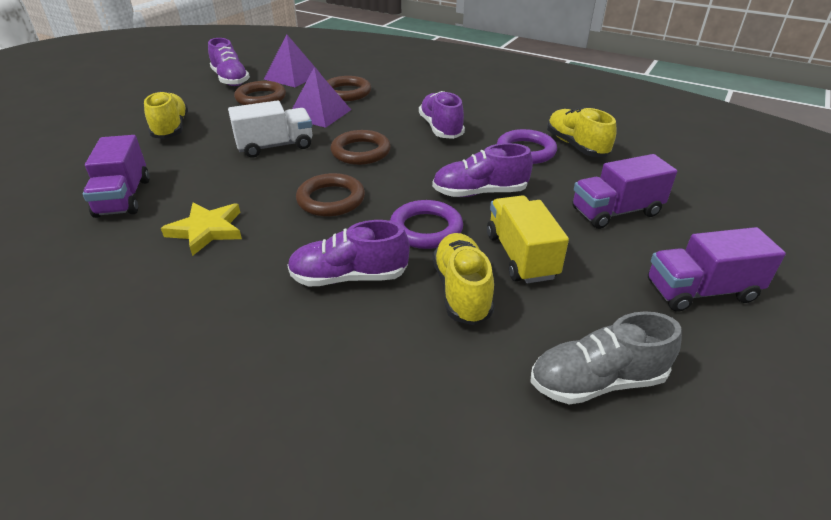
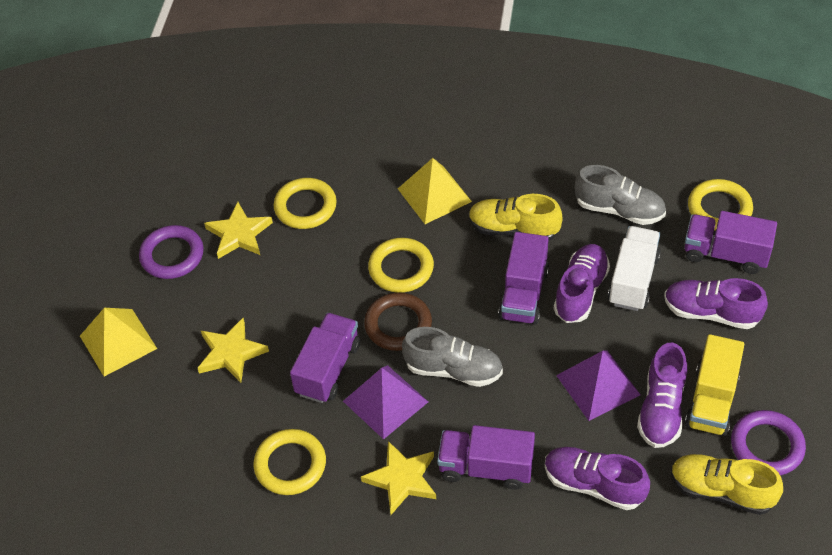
brown ring: [234,81,286,105] [296,173,365,217] [327,76,371,101] [331,130,391,165] = 4 -> [364,293,432,351] = 1
grey shoe: [530,311,682,404] = 1 -> [402,327,503,387] [575,165,666,225] = 2
purple truck: [83,135,150,218] [572,154,677,229] [648,227,786,312] = 3 -> [290,313,360,403] [437,425,535,489] [498,232,549,325] [685,211,777,274] = 4
yellow pyramid: none = 0 -> [80,308,157,377] [398,158,472,224] = 2
yellow ring: none = 0 -> [254,429,326,495] [274,178,337,229] [368,238,434,293] [688,179,753,231] = 4
yellow shoe: [144,91,188,139] [432,233,495,325] [547,107,617,157] = 3 -> [469,194,562,241] [671,454,783,515] = 2
yellow star: [161,203,242,256] = 1 -> [198,318,269,383] [204,202,273,259] [361,441,436,515] = 3

